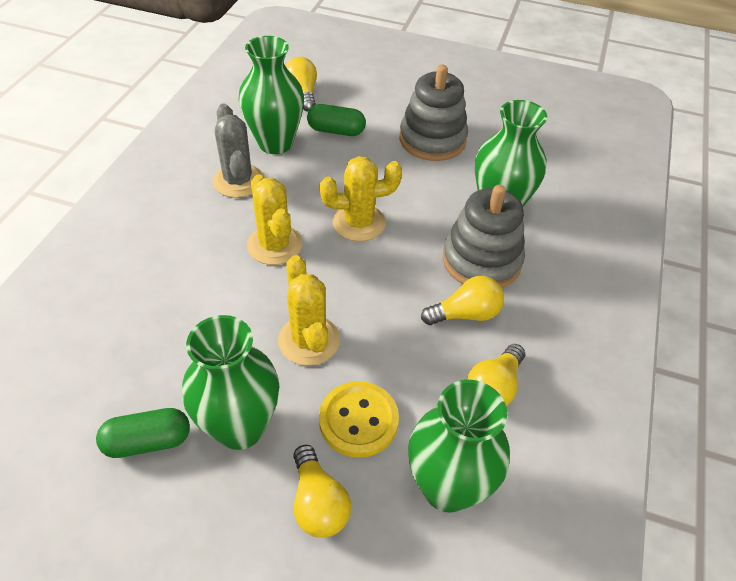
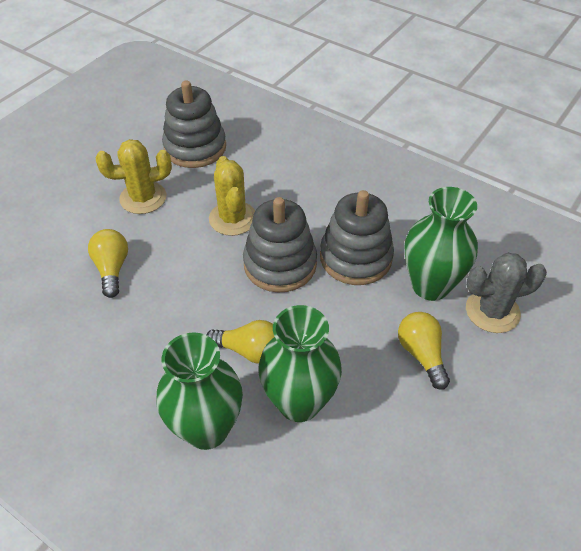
green capsule: [96,408,190,458] [307,104,366,136] = 2 -> none = 0
green vase: [182,315,279,450] [239,36,304,154] [408,380,510,513] [475,100,547,207] = 4 -> [157,332,243,450] [258,305,342,422] [405,187,478,301] = 3
grey stacking toy: [399,64,468,161] [443,185,525,288] = 2 -> [162,80,226,168] [243,197,317,293] [320,190,394,285] = 3
yellow button: [319,381,399,458] = 1 -> none = 0
yellow cactus: [247,174,302,265] [278,255,340,366] [320,156,402,241] = 3 -> [96,139,172,214] [209,156,255,236] = 2
yellow light bulb: [285,57,317,112] [293,445,351,538] [421,276,504,325] [467,344,525,406] = 4 -> [88,229,128,298] [206,320,275,364] [398,312,450,390] = 3

